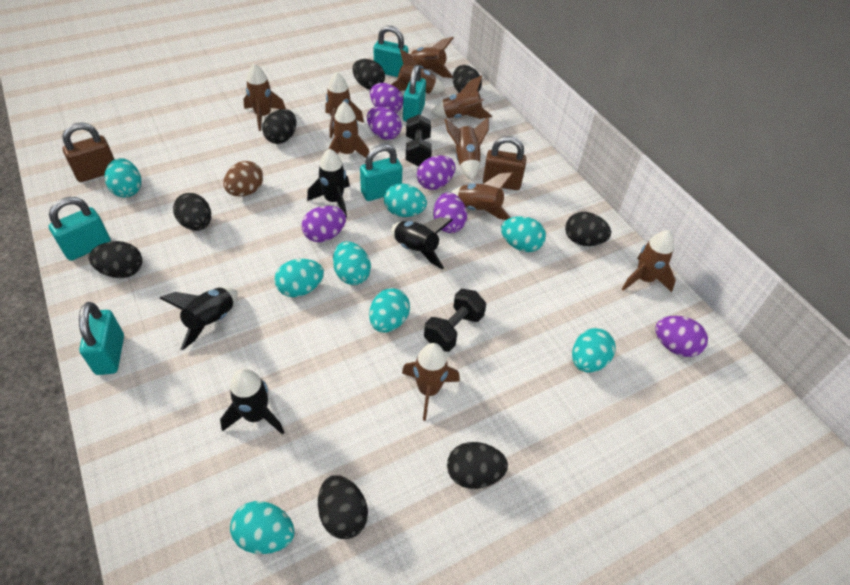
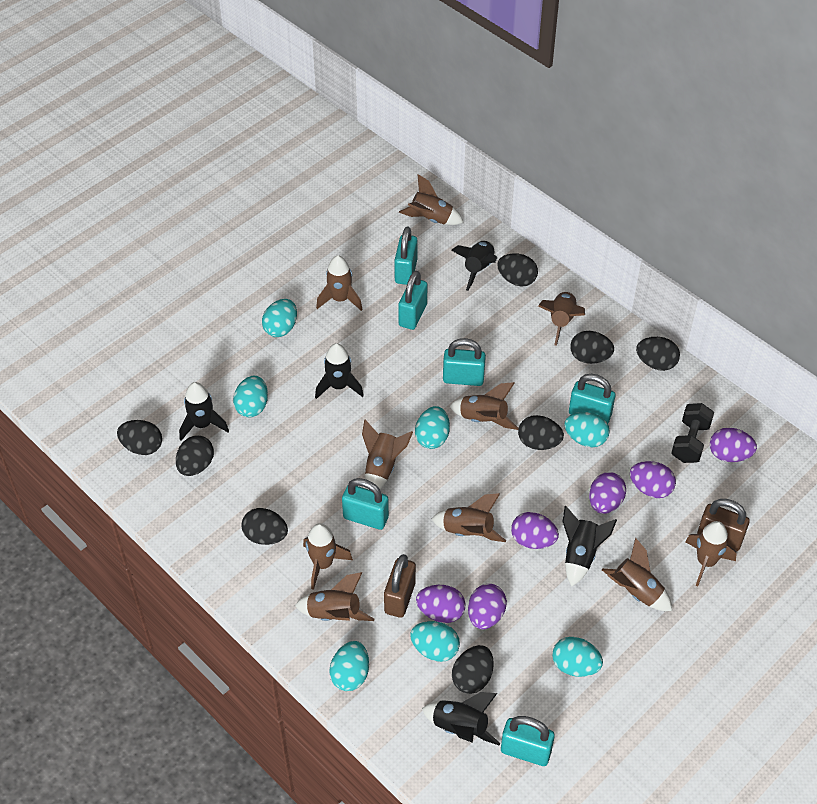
black dumbbell: [406,114,432,166] [424,289,486,352] = 2 -> [671,403,714,463] = 1
black rocket: [160,287,238,350] [220,368,285,435] [307,149,350,218] [391,217,452,269] = 4 -> [179,382,229,441] [315,343,364,399] [422,692,500,745] [451,241,497,291] [562,506,617,586] = 5
brown egg: [223,161,263,196] = 1 -> none = 0
turquoise egg: [105,158,141,197] [230,501,295,554] [274,259,324,297] [333,241,371,285] [369,288,410,333] [384,183,427,217] [501,216,546,252] [572,328,616,373] = 8 -> [233,376,268,417] [262,299,297,337] [329,641,369,691] [410,621,460,662] [415,406,450,449] [552,637,603,677] [564,412,610,447] = 7
turquoise padlock: [49,197,111,261] [79,302,124,375] [360,144,402,201] [374,26,408,77] [403,65,426,122] = 5 -> [342,478,389,530] [394,227,418,285] [398,271,427,330] [443,338,486,386] [501,716,555,766] [569,374,615,424] = 6

